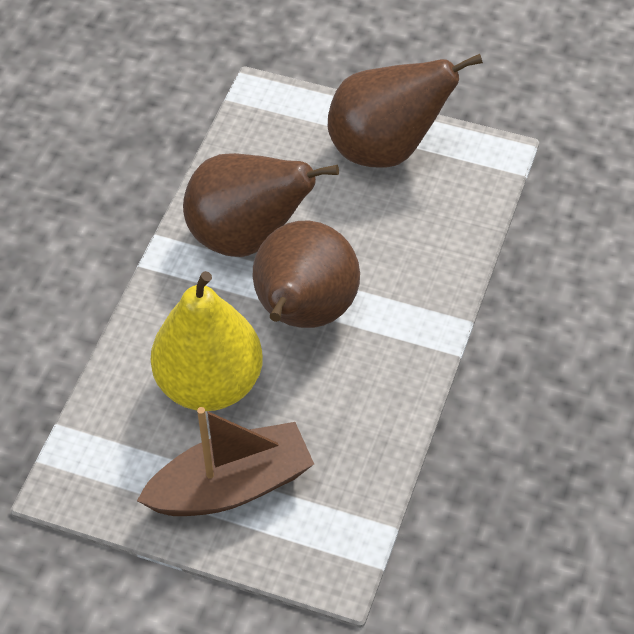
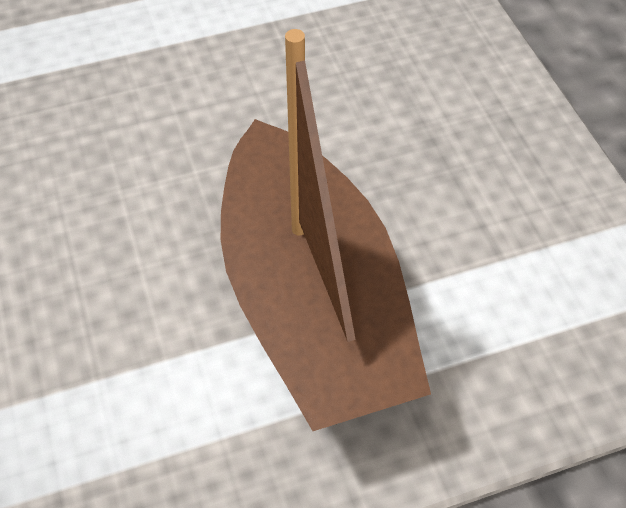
brown pear: [183,153,339,257] [253,221,360,328] [328,54,483,168] = 3 -> none = 0
yellow pear: [151,271,263,411] = 1 -> none = 0

